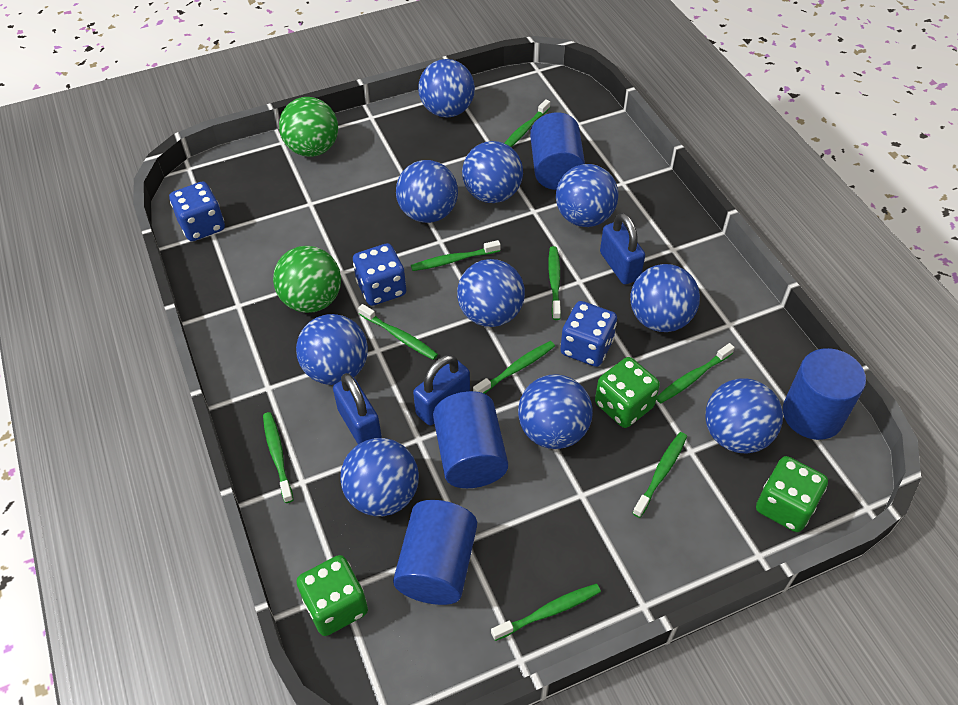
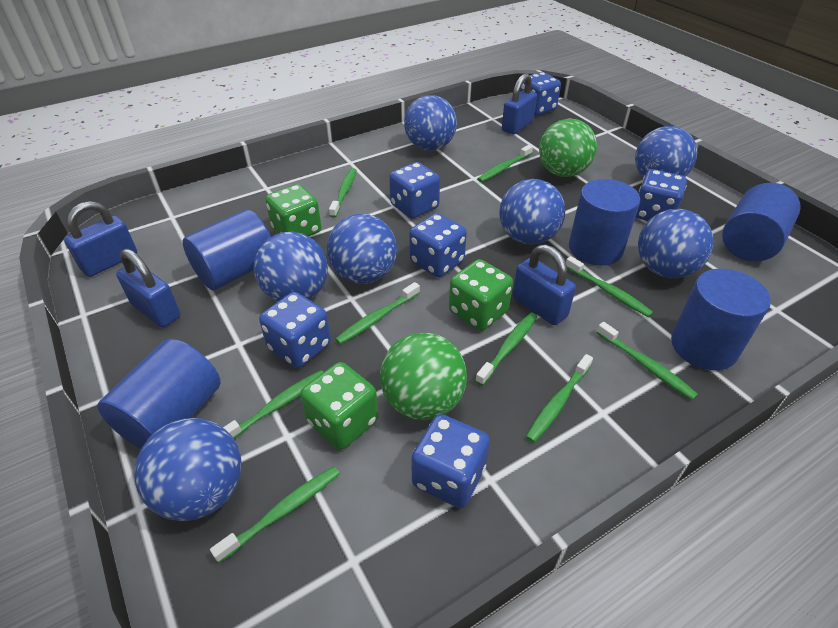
blue ball: [296,314,368,385] [340,438,419,516] [396,160,458,223] [418,59,475,118] [457,259,525,327] [462,141,523,203] [518,374,593,449] [556,164,619,227] [630,264,700,332] [705,379,783,453] = 10 -> [134,418,241,521] [254,232,328,302] [327,214,397,284] [404,95,457,151] [499,179,565,245] [635,126,697,178] [638,209,713,278] = 7
blue cylinder: [393,500,477,605] [433,391,508,488] [530,112,585,190] [783,348,866,440] = 4 -> [97,339,221,449] [183,209,271,290] [569,179,640,265] [671,269,771,370] [722,183,801,261] = 5
blue dice: [169,181,225,241] [353,243,406,306] [560,301,617,367] = 3 -> [259,292,331,368] [389,162,440,218] [409,213,467,277] [411,414,490,508] [520,72,561,116] [636,169,687,221] = 6
blue padlock: [333,373,382,444] [413,354,470,425] [600,213,645,285] = 3 -> [64,201,137,277] [116,249,181,327] [502,73,537,134] [513,245,576,325] = 4

